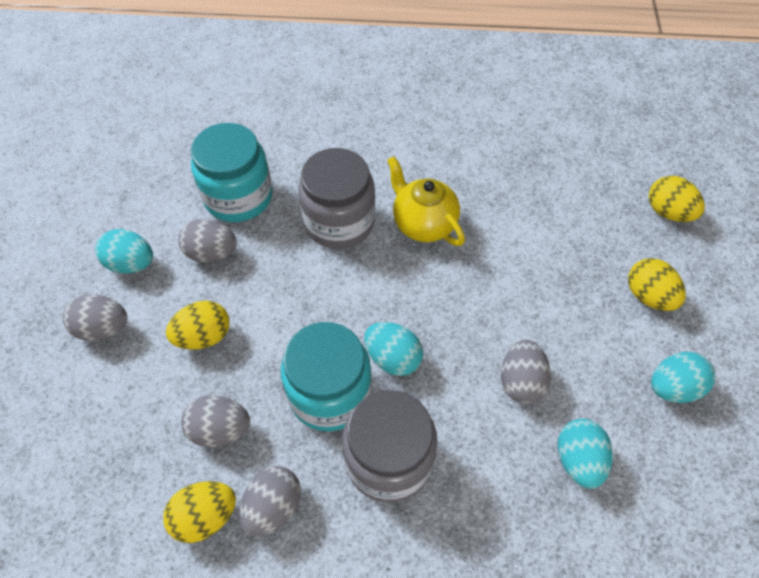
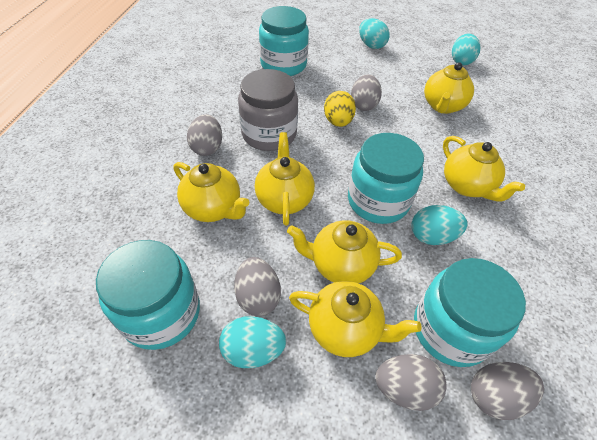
grey jar: [298,148,375,249] [342,390,438,502] = 2 -> [238,69,298,151] = 1
turquoise jar: [191,123,273,222] [281,322,372,431] = 2 -> [96,240,200,350] [259,6,309,76] [348,133,424,224] [414,258,526,367] = 4
yellow egg: [163,481,236,543] [166,301,230,349] [628,258,686,311] [649,176,705,222] = 4 -> [324,91,356,127] = 1
yellow teapot: [387,156,465,246] = 1 -> [173,162,250,222] [255,132,315,226] [287,220,402,283] [289,281,422,357] [424,62,474,114] [443,136,525,202] = 6

